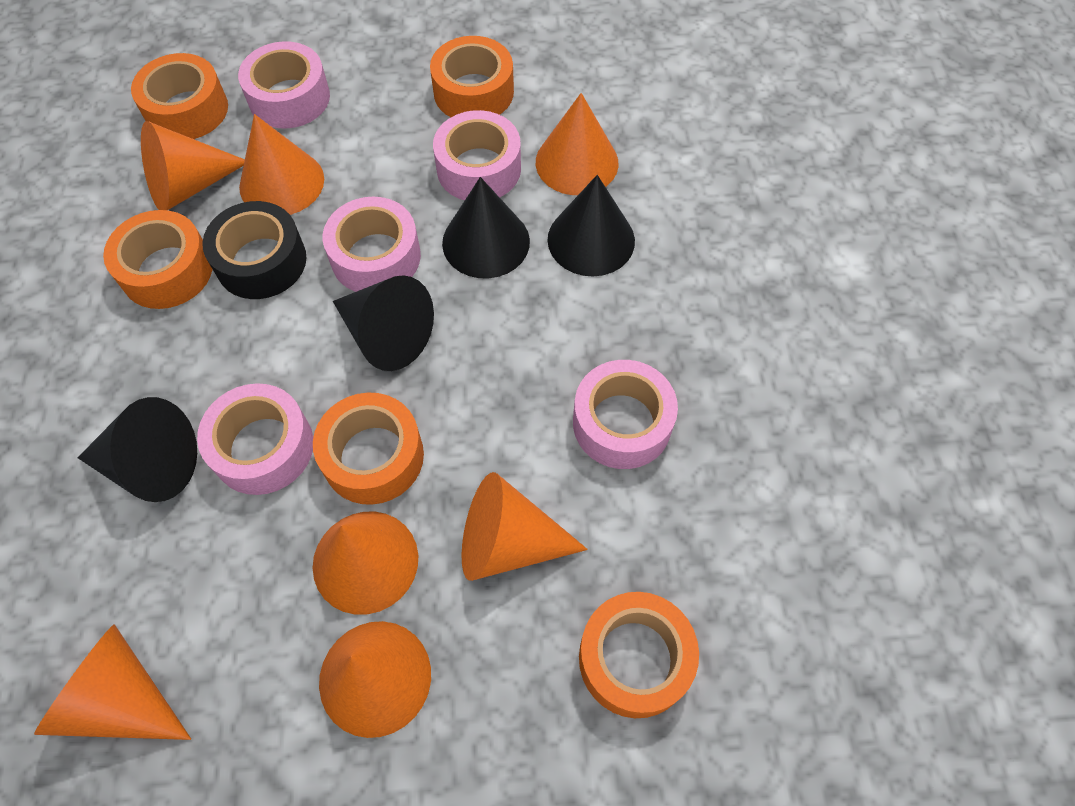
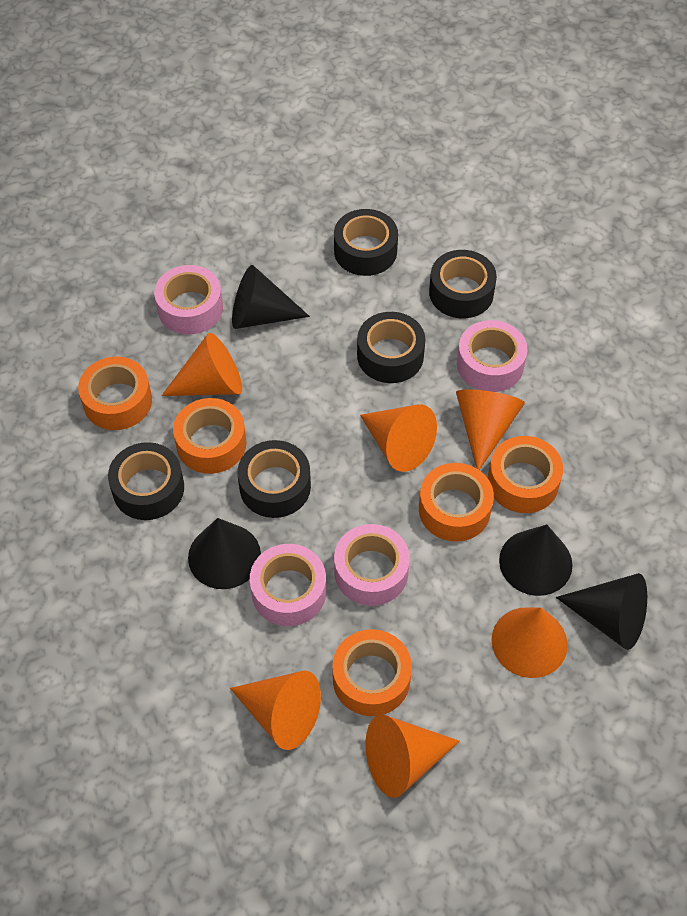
black tape: [202,201,307,299] = 1 -> [108,442,184,520] [237,440,311,518] [334,209,398,276] [357,312,425,383] [429,250,497,318] = 5
orange cone: [34,624,191,740] [141,121,245,210] [239,114,324,215] [313,512,418,615] [319,621,431,738] [462,472,588,581] [536,93,619,195] = 7 -> [162,333,242,396] [230,671,321,750] [360,404,437,472] [365,715,460,798] [456,389,525,470] [491,607,568,678] = 6
pink tape: [197,383,313,495] [238,41,330,128] [323,197,421,292] [433,110,521,200] [573,360,678,469] = 5 -> [154,265,223,334] [250,544,326,626] [334,524,410,606] [457,320,528,392] = 4

